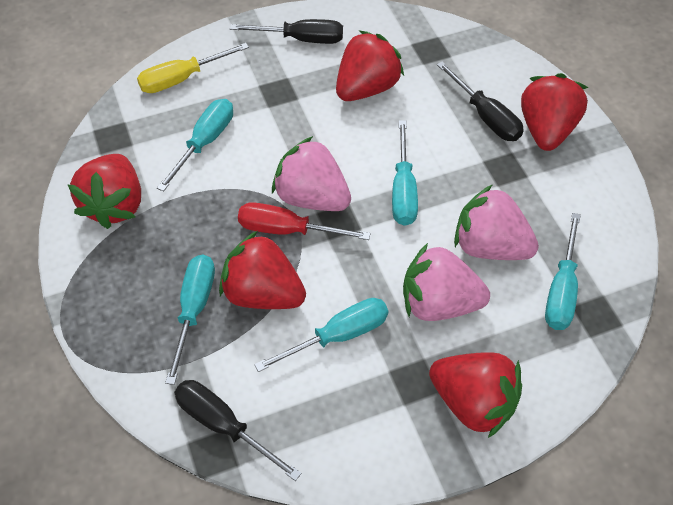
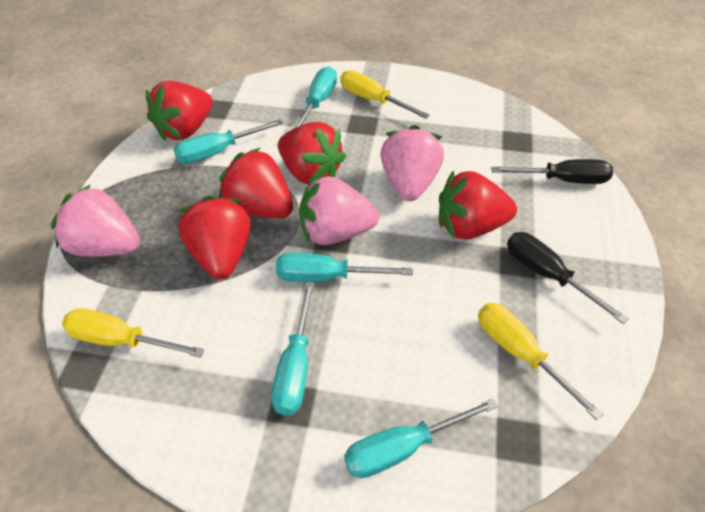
black screwdriver: [174,380,301,481] [230,19,343,44] [437,61,524,141] = 3 -> [491,159,613,184] [507,232,629,324] = 2
red screwdriver: [238,202,371,240] = 1 -> none = 0
yellow screwdriver: [137,43,249,93] = 1 -> [62,308,204,358] [340,70,430,119] [478,303,603,420] = 3

